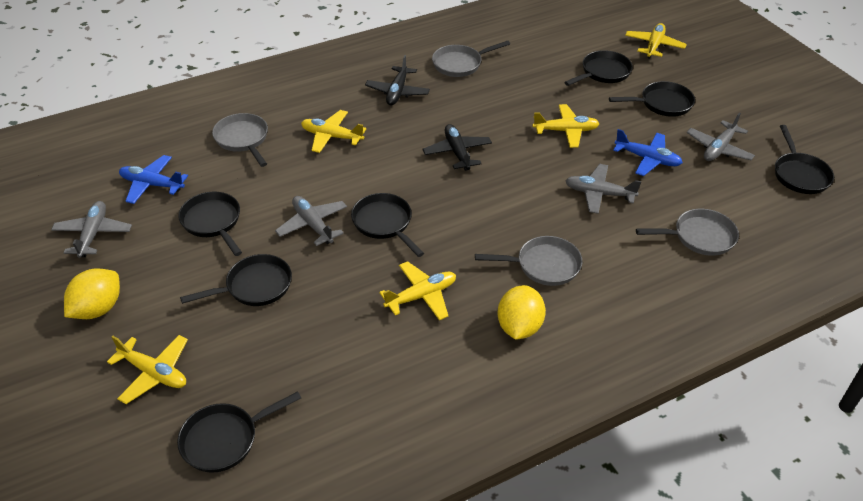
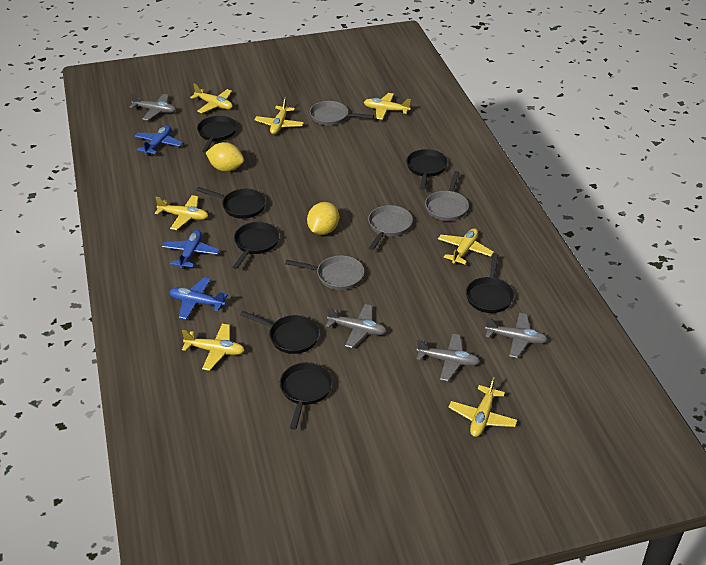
black plane: [365,55,430,105] [422,124,492,171] = 2 -> none = 0
blue plane: [119,155,188,204] [613,129,683,176] = 2 -> [135,125,183,156] [162,230,220,269] [169,278,227,319] = 3
yellow plane: [107,335,188,404] [301,110,366,153] [379,261,456,320] [532,104,600,148] [625,23,687,59] = 5 -> [155,195,208,230] [182,324,245,371] [190,84,233,113] [254,97,304,134] [364,93,411,120] [438,228,494,264] [448,377,517,437] = 7

